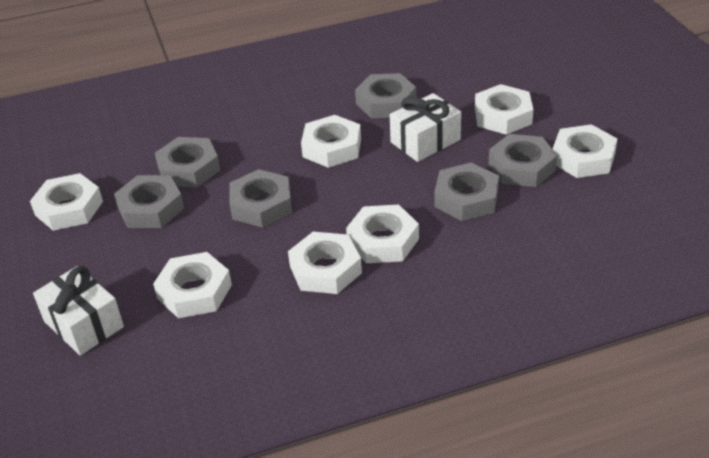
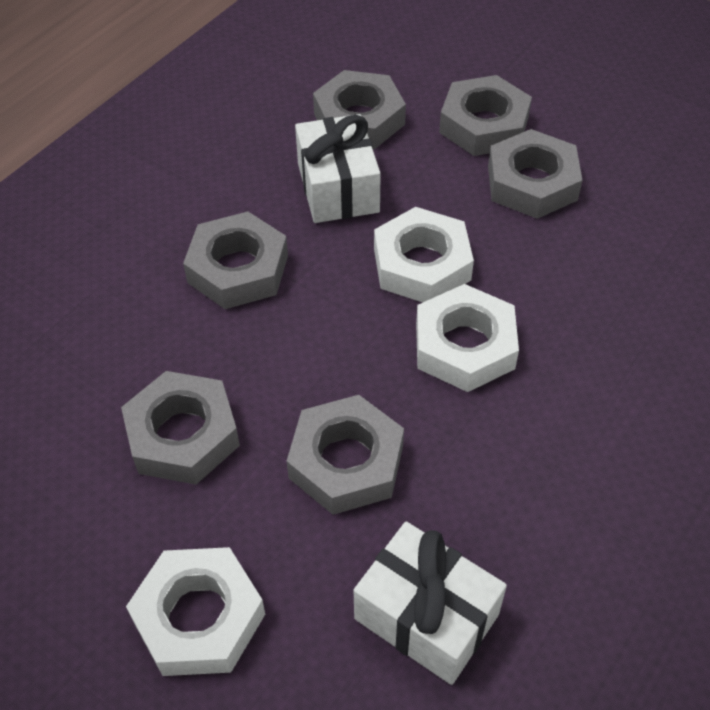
white nut: [30,173,103,231] [153,252,232,318] [288,232,362,294] [301,115,361,168] [346,204,419,263] [475,84,533,135] [553,124,617,178] = 7 -> [126,547,265,676] [374,207,474,302] [416,284,519,392] = 3

